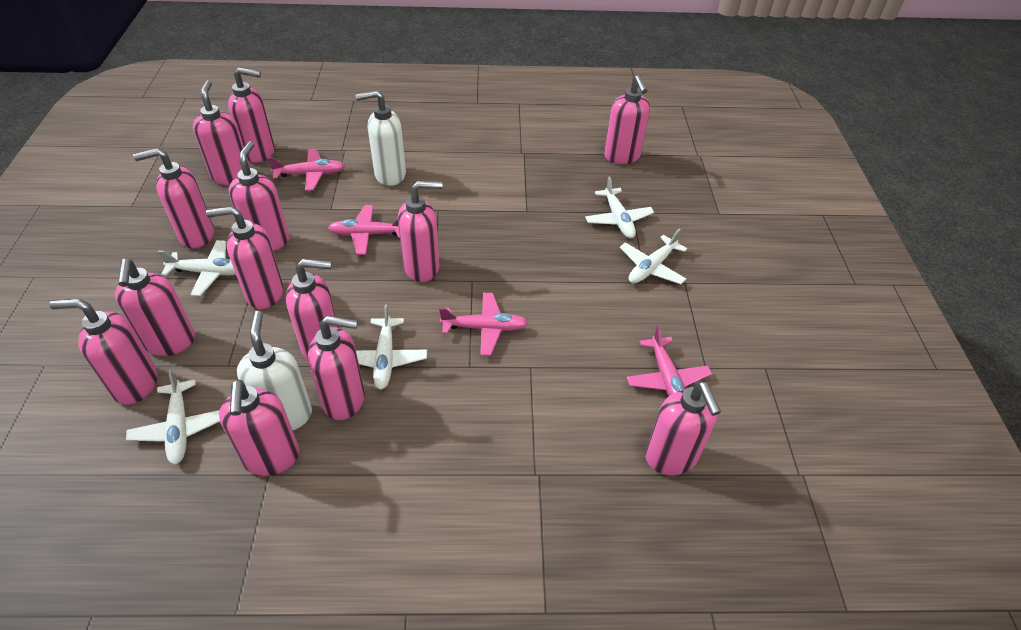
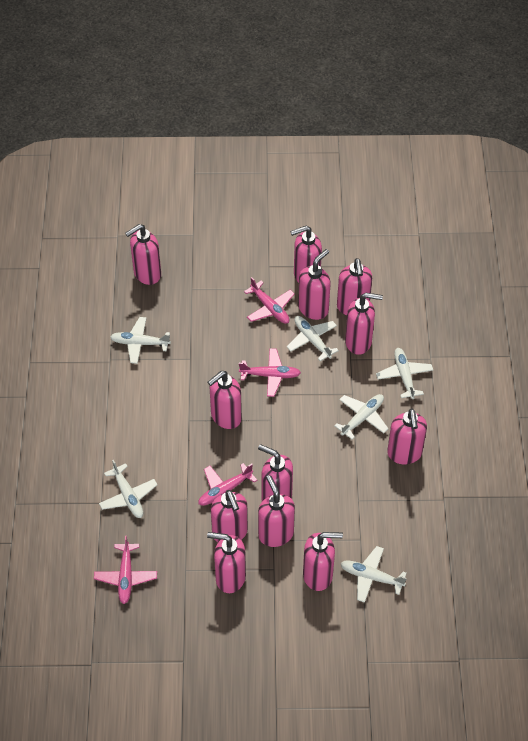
pink soap dispenser: [49,299,157,405] [115,259,195,356] [133,148,214,248] [193,80,250,185] [206,206,284,309] [219,380,299,476] [228,67,275,163] [229,141,290,251] [286,259,338,360] [308,316,365,420] [398,181,442,282] [604,75,650,164] [645,381,721,475] = 13 -> [125,224,161,285] [207,371,242,429] [207,532,246,593] [211,490,248,542] [258,444,293,501] [258,475,295,547] [290,226,322,283] [298,249,331,320] [303,532,343,591] [337,258,372,315] [345,293,383,355] [387,408,427,464] = 12
white plane: [126,369,220,465] [158,240,236,296] [356,305,427,390] [585,177,654,238] [620,228,687,284] = 5 -> [99,460,158,518] [110,317,171,364] [287,316,339,361] [335,394,389,440] [340,546,407,603] [376,348,433,399] = 6
white soap dispenser: [237,311,312,430] [355,90,406,186] = 2 -> none = 0

